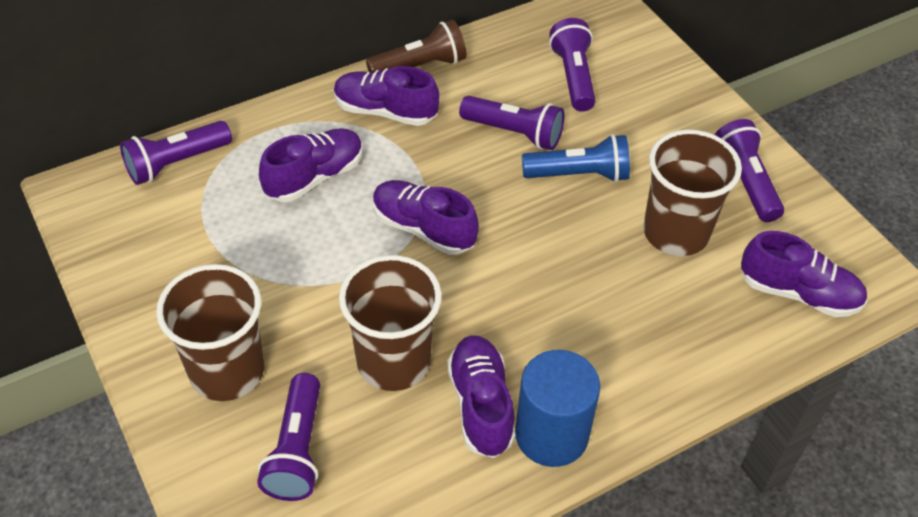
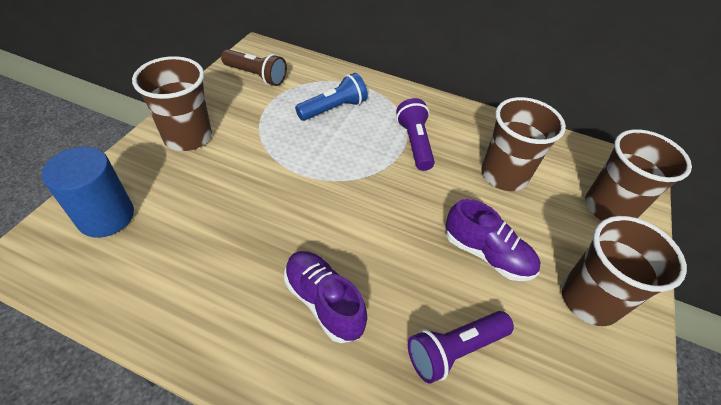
brown cup: [156,264,264,401] [339,255,442,391] [643,130,742,256] = 3 -> [132,56,212,151] [481,97,566,191] [562,216,687,326] [585,129,692,221] = 4
purple flashlight: [120,121,232,185] [257,373,320,501] [459,96,565,150] [549,18,595,112] [715,119,784,222] = 5 -> [396,98,435,171] [408,311,514,384] = 2
purple shoe: [259,128,363,202] [334,66,440,126] [373,180,479,255] [447,335,515,458] [741,231,867,317] = 5 -> [284,251,367,343] [446,199,541,281] = 2

